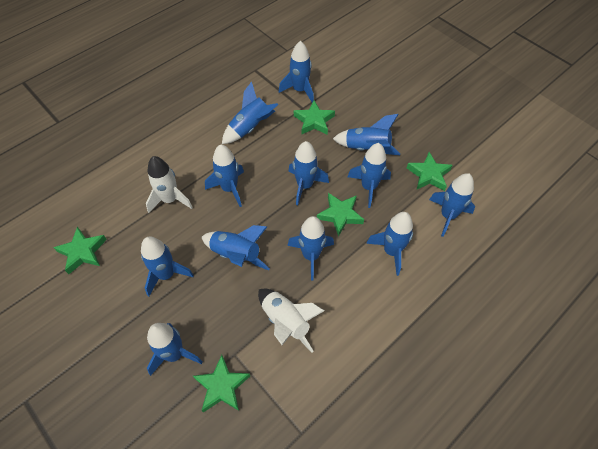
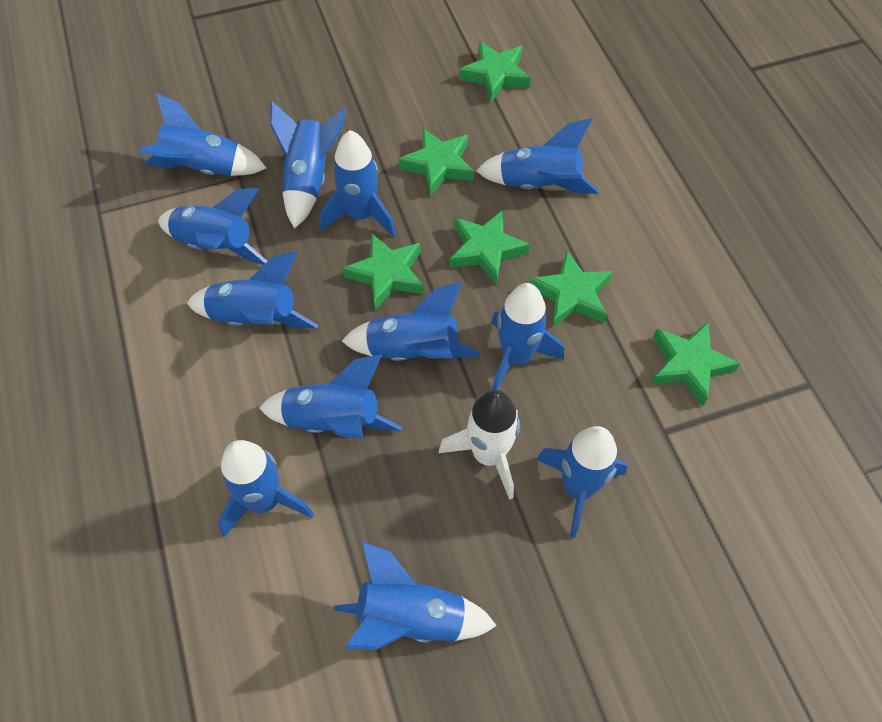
green star: [53,227,107,274] [193,355,250,413] [294,100,335,135] [317,193,364,236] [407,152,453,191] = 5 -> [342,234,424,310] [398,128,474,196] [450,210,530,285] [459,42,531,102] [530,250,613,327] [651,322,741,406] = 6
white rocket: [146,156,193,213] [258,289,325,353] = 2 -> [439,390,520,500] = 1

